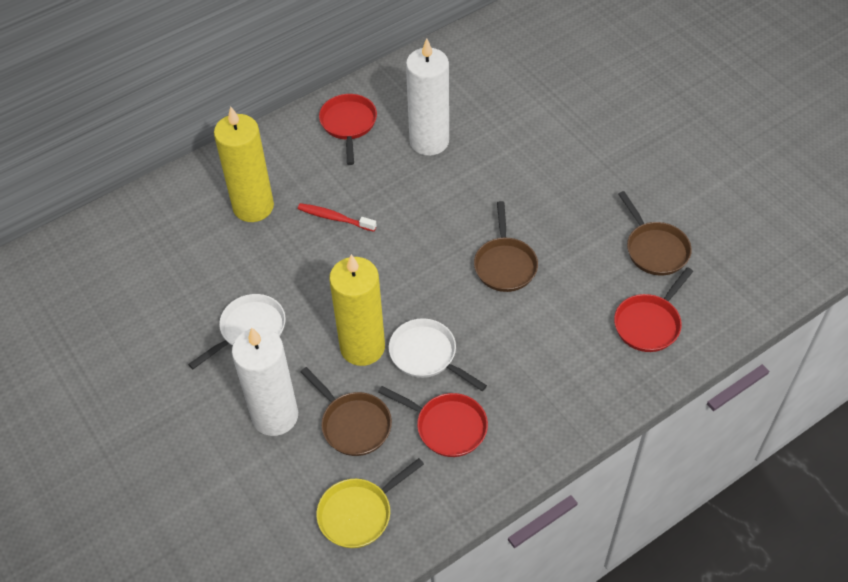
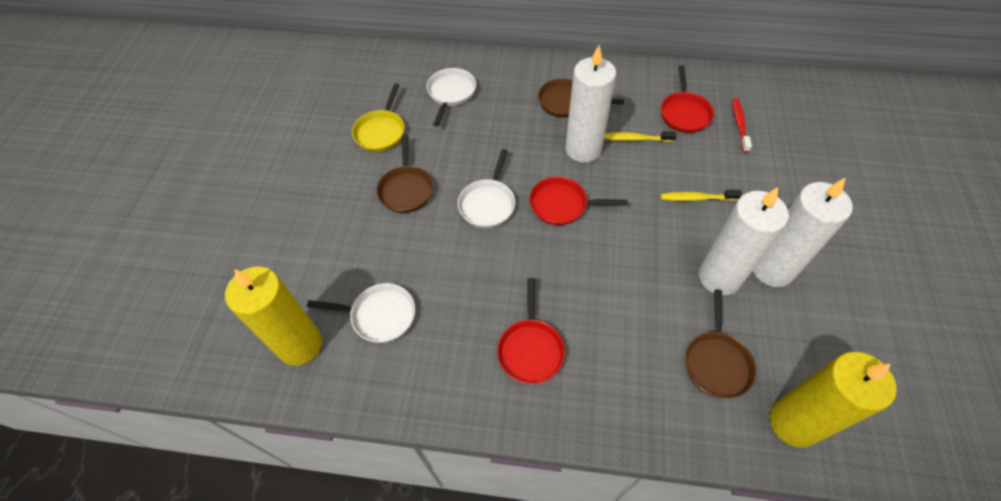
white candle: [232,327,298,436] [406,38,449,156] = 2 -> [565,45,616,163] [699,187,789,295] [753,177,853,287] = 3
white pan: [188,294,286,369] [389,318,487,391] = 2 -> [307,283,415,343] [427,68,476,126] [458,149,515,228] = 3
yellow toothbrush: none = 0 -> [604,131,676,142] [660,190,742,201] = 2

